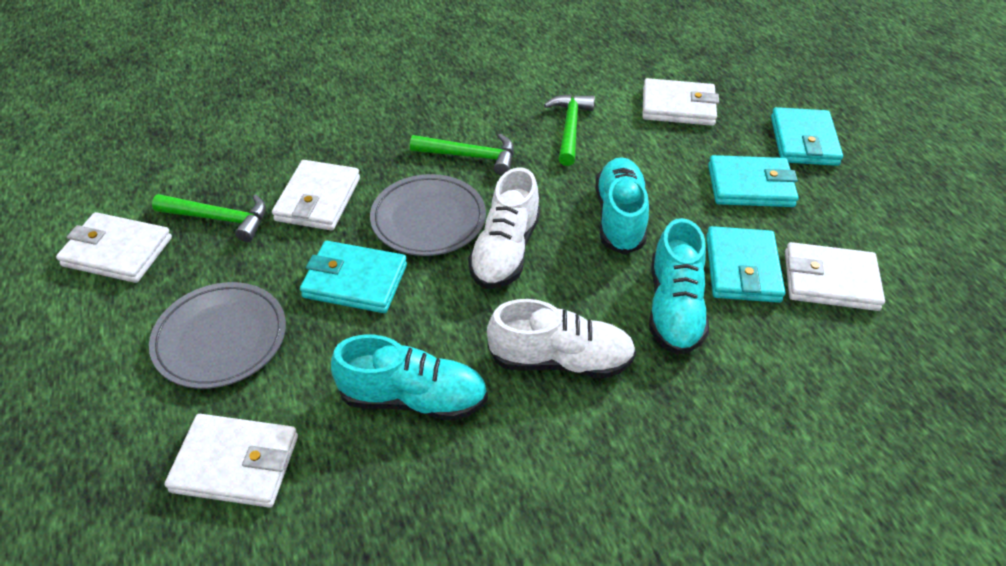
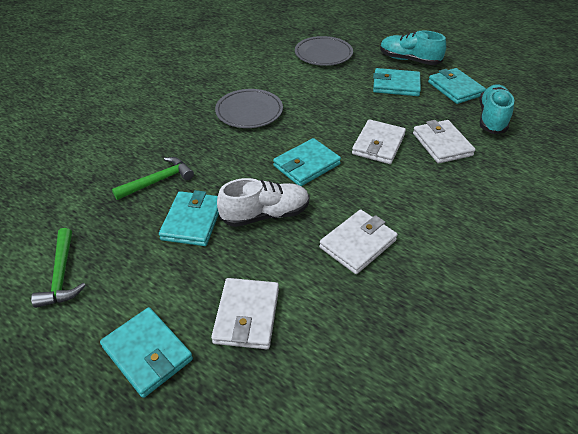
green hammer: [152,194,266,242] [410,134,514,175] [544,94,595,166] = 3 -> [31,228,86,308] [112,157,194,200] = 2
turquoise shoe: [331,335,488,421] [595,157,649,255] [649,218,709,355] = 3 -> [380,30,446,65] [479,84,514,134] = 2
turquoise wallet: [300,241,407,313] [706,226,786,303] [708,155,799,207] [771,107,843,166] = 4 -> [100,307,193,398] [159,190,219,246] [273,138,341,186] [373,68,421,96] [428,68,486,104] = 5
white shoe: [468,167,540,289] [487,299,636,378] = 2 -> [217,178,309,227] = 1
white wallet: [56,212,172,283] [164,414,298,508] [272,160,360,230] [642,78,719,126] [785,242,885,311] = 5 -> [211,278,279,349] [319,210,398,274] [352,119,406,164] [413,120,475,164] = 4

